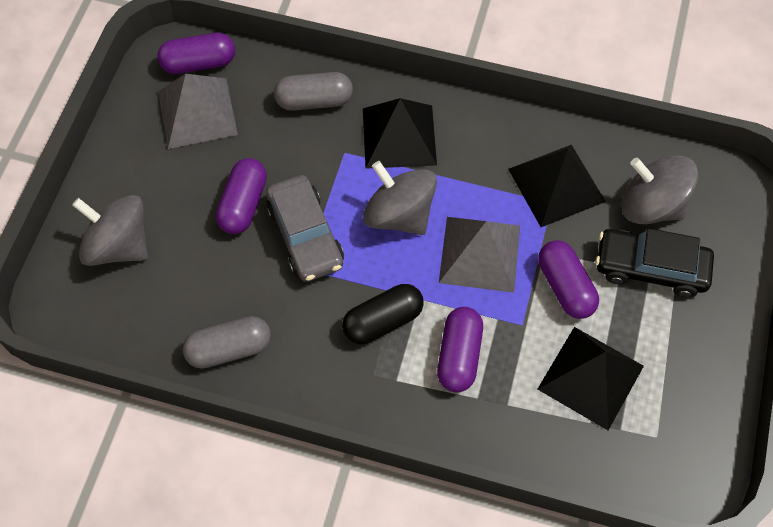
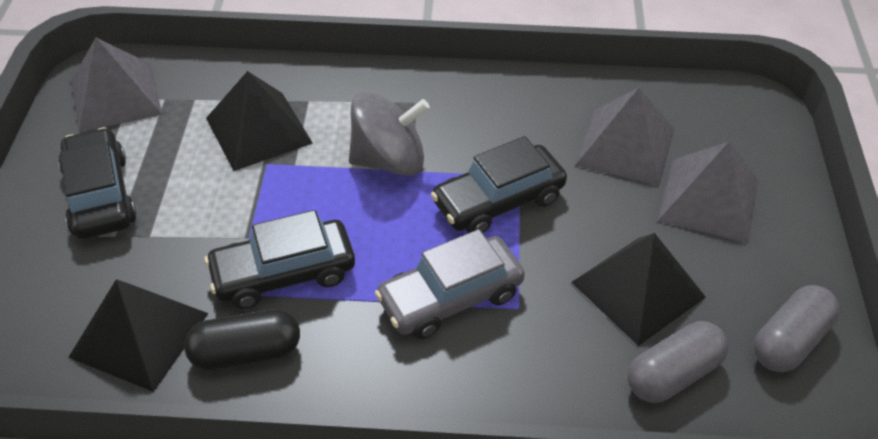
black car: [596,228,714,298] = 1 -> [58,127,137,239] [204,210,355,309] [431,136,567,233] = 3
grey pyramid: [158,74,238,149] [439,217,520,293] = 2 -> [71,38,162,133] [575,88,674,186] [658,142,758,243] = 3
grey spinning top: [72,195,148,266] [363,161,437,235] [621,155,698,224] = 3 -> [349,91,430,176] = 1
purple capsule: [157,33,235,74] [216,158,267,234] [437,307,483,392] [538,240,599,319] = 4 -> none = 0

